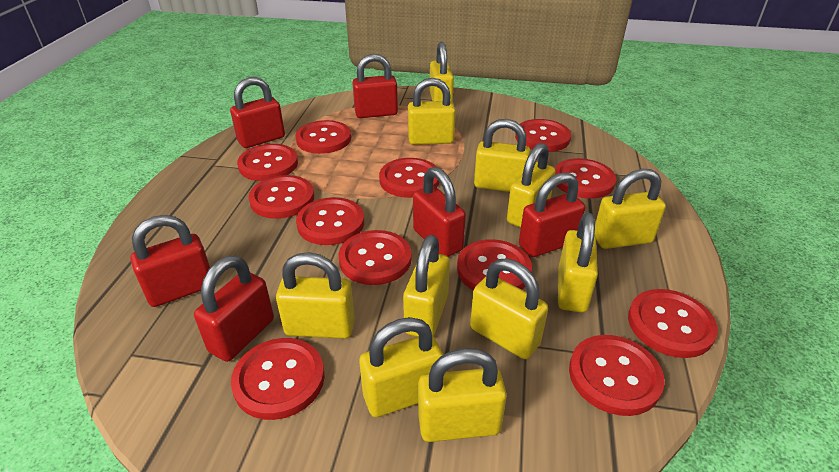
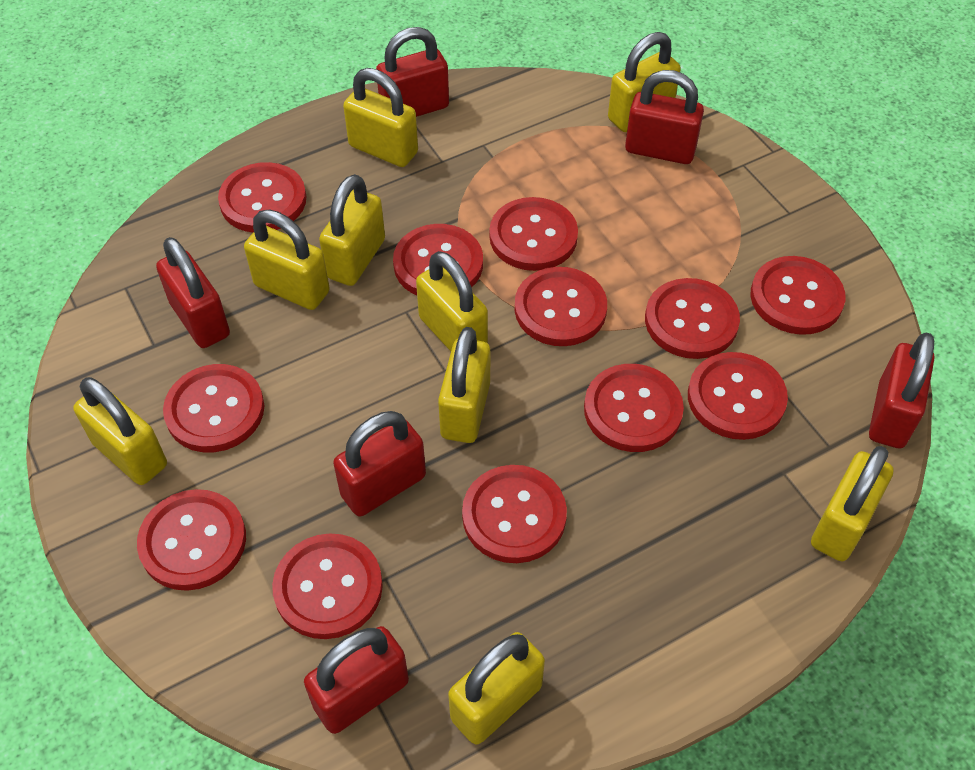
yellow padlock: [276,252,355,339] [359,317,443,417] [403,235,450,337] [408,78,456,145] [418,348,507,442] [430,42,454,102] [470,258,548,359] [474,119,531,192] [507,143,556,228] [558,212,598,313] [595,169,666,249] = 11 -> [73,377,167,485] [244,210,330,310] [319,174,385,286] [343,68,418,167] [416,251,488,351] [438,327,490,443] [448,632,545,745] [608,32,681,132] [811,446,894,561] = 9

